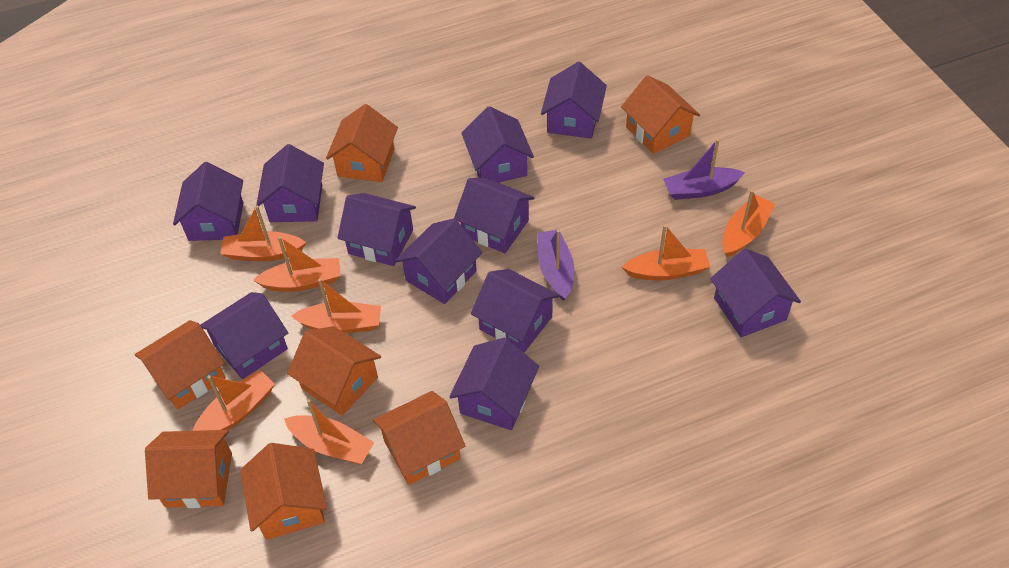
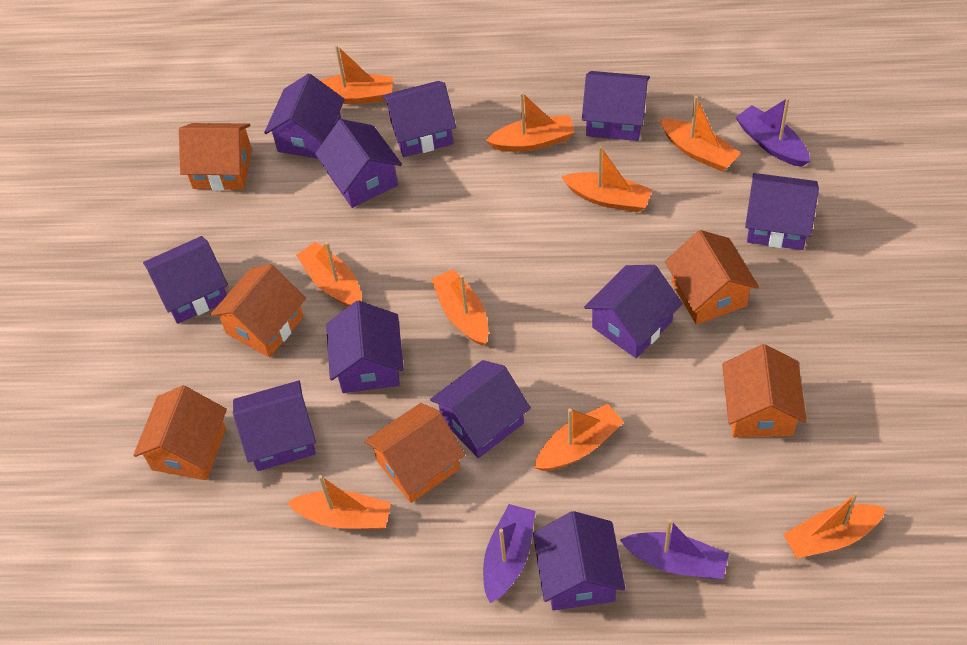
orange boat: [192,370,275,431] [220,206,307,261] [253,236,341,292] [284,399,374,464] [291,279,381,333] [622,224,710,280] [722,190,775,257] = 7 -> [287,475,391,529] [296,242,362,307] [320,45,393,104] [431,269,489,346] [485,92,575,152] [534,404,624,471] [562,146,652,212] [660,96,741,171] [783,492,886,559] = 9
orange house: [135,320,226,409] [145,430,232,508] [240,443,327,540] [287,326,381,416] [326,104,398,182] [373,391,465,485] [621,75,700,154] = 7 -> [133,385,227,480] [179,123,252,190] [210,264,306,357] [364,403,465,503] [665,230,759,325] [722,344,807,437] = 6
purple boat: [537,230,574,301] [663,139,745,200] = 2 -> [483,504,536,603] [620,519,729,579] [735,97,810,167] = 3

